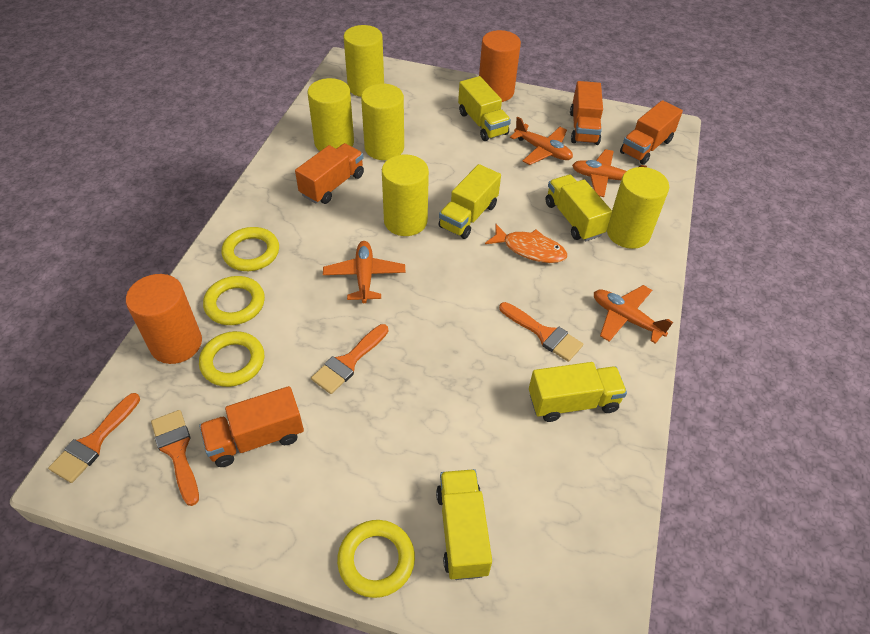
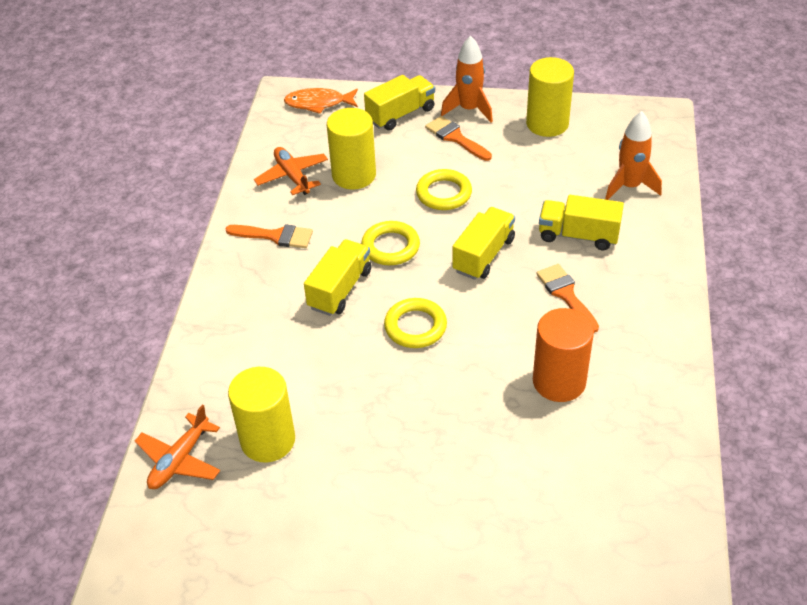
orange brush: [48,393,140,483] [151,410,199,506] [311,324,388,394] [499,302,583,362] = 4 -> [226,224,313,248] [425,116,492,161] [536,264,599,333] = 3
orange cylinder: [126,274,202,364] [479,30,521,102] = 2 -> [533,308,594,402] = 1
orange plane: [323,241,405,303] [510,117,573,165] [572,149,647,197] [594,285,673,344] = 4 -> [135,405,220,489] [254,147,328,195] = 2
orange rocket: none = 0 -> [441,35,493,122] [605,111,662,200] = 2
orange truck: [199,386,304,467] [295,143,364,204] [570,81,603,145] [620,100,683,165] = 4 -> none = 0
yellow cylinder: [308,78,354,151] [343,25,384,97] [361,84,404,160] [382,154,429,236] [607,167,669,249] = 5 -> [228,367,295,463] [327,108,376,190] [526,57,574,137] = 3
yellow ring: [199,331,264,387] [203,276,265,325] [221,227,279,271] [337,520,415,598] = 4 -> [361,221,420,265] [384,298,447,348] [416,169,472,210] = 3
yellow truck: [436,469,492,580] [438,164,501,239] [458,76,511,141] [529,362,627,422] [546,175,612,241] = 5 -> [304,239,372,316] [364,75,435,131] [452,207,515,280] [539,195,624,250] = 4

